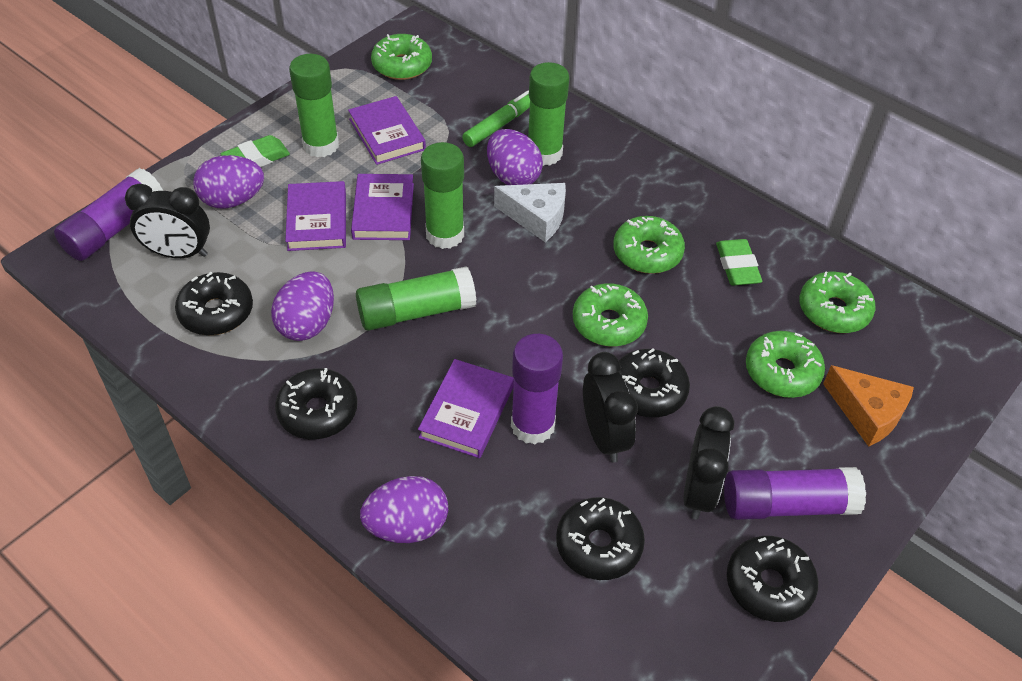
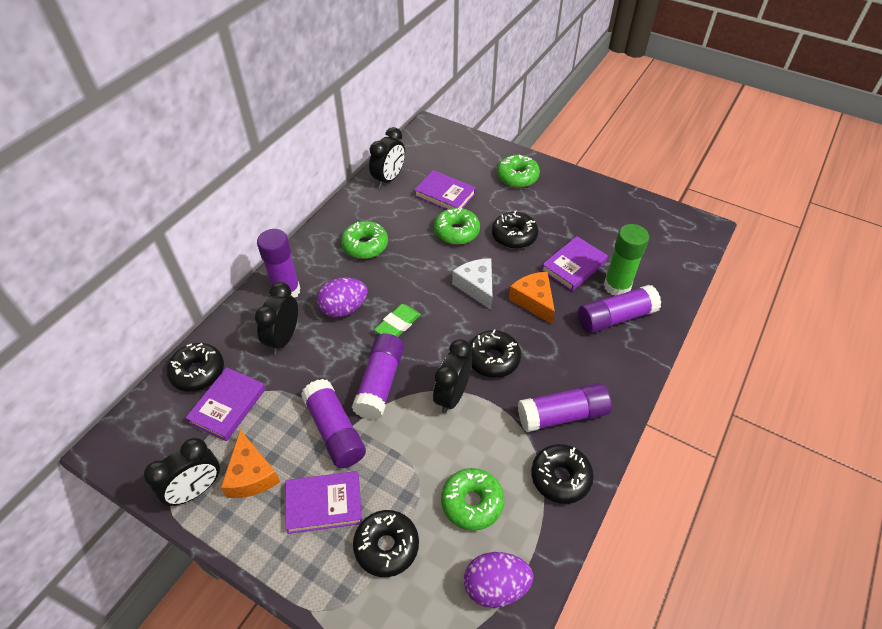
black clock: [125,184,210,258] [583,352,638,463] [683,406,734,520] = 3 -> [143,438,220,506] [255,282,298,354] [369,127,405,188] [433,339,472,413] = 4
green donut: [371,34,432,80] [573,283,648,346] [613,216,685,274] [746,331,825,398] [799,271,875,333] = 5 -> [341,221,388,259] [434,208,480,245] [441,468,504,531] [497,155,540,188] = 4
green eraser: [221,135,290,167] [716,239,762,286] = 2 -> [374,304,421,337] = 1
green glue stick: [289,54,339,157] [356,267,477,331] [421,142,464,249] [528,62,569,166] = 4 -> [604,224,649,296] = 1
green marker: [462,91,530,147] = 1 -> none = 0
orange cheese: [823,365,914,447] = 1 -> [221,430,280,498] [509,271,555,324] = 2
purple egg: [193,155,264,208] [271,271,334,341] [360,476,448,543] [487,129,543,185] = 4 -> [317,278,367,318] [464,552,533,608] = 2
purple glue stick: [54,168,163,261] [511,334,563,445] [724,467,866,520] = 3 -> [257,229,301,298] [301,379,366,468] [351,334,404,420] [518,383,612,432] [578,285,661,333] = 5

